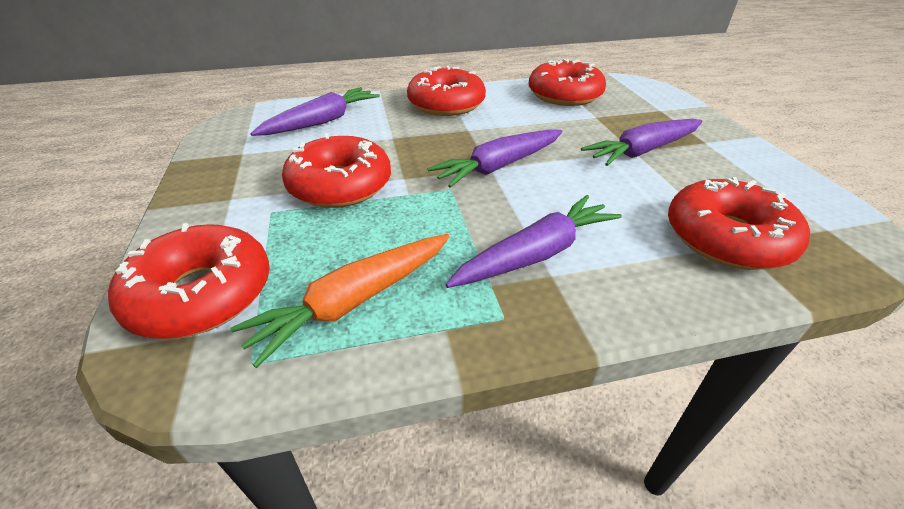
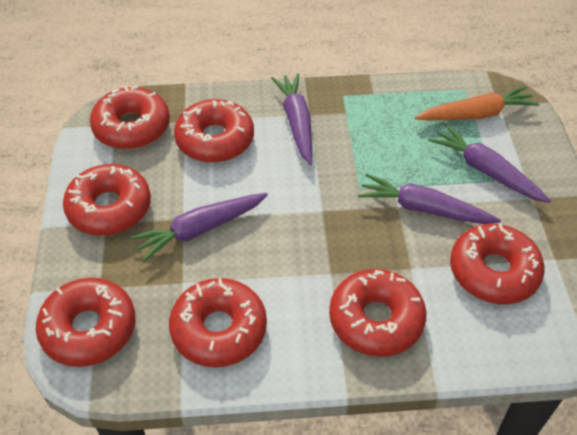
red donut: [108,223,270,339] [282,133,391,208] [407,66,486,116] [529,58,606,106] [668,177,810,270] = 5 -> [36,278,135,367] [63,164,151,236] [90,86,170,149] [169,278,267,367] [174,99,254,163] [329,269,427,357] [450,224,545,304] = 7

